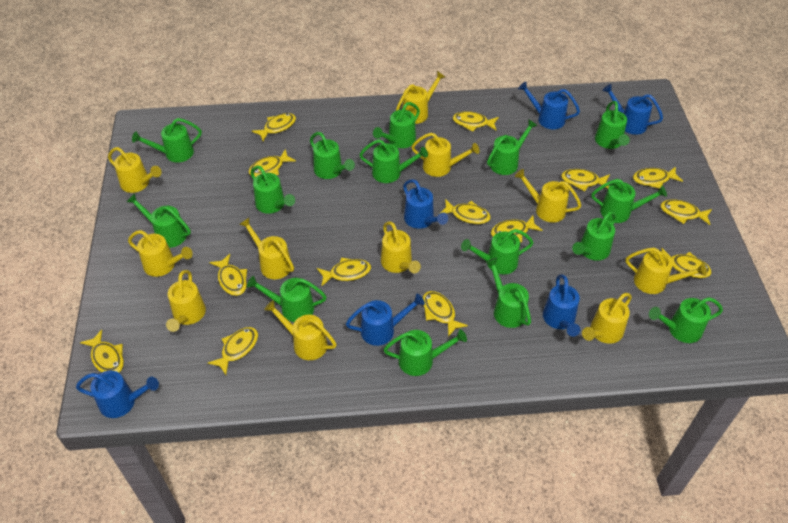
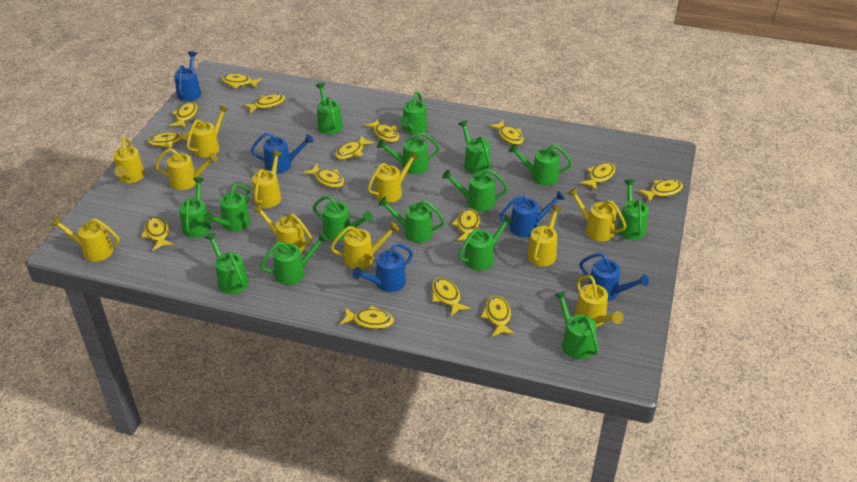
blue watering can: [76,371,159,418] [346,294,425,346] [403,179,448,229] [518,82,580,129] [543,274,580,337] [602,84,663,135] = 6 -> [174,51,201,101] [251,132,314,174] [352,244,413,292] [500,191,565,237] [579,253,649,301] = 5
yellow fish: [80,330,124,373] [208,327,258,375] [209,254,247,296] [248,149,296,177] [252,113,296,141] [317,257,371,287] [423,291,468,337] [439,199,491,224] [453,111,499,132] [491,216,543,242] [561,169,610,191] [633,166,683,189] [660,199,712,225] [661,248,712,278] = 14 -> [141,216,174,250] [148,131,192,148] [170,102,198,128] [221,73,262,89] [243,94,285,114] [303,164,345,188] [335,135,374,160] [340,306,394,329] [364,118,399,142] [431,278,471,316] [452,208,480,241] [481,296,515,336] [489,120,524,145] [580,162,616,191] [638,180,683,202] = 15

